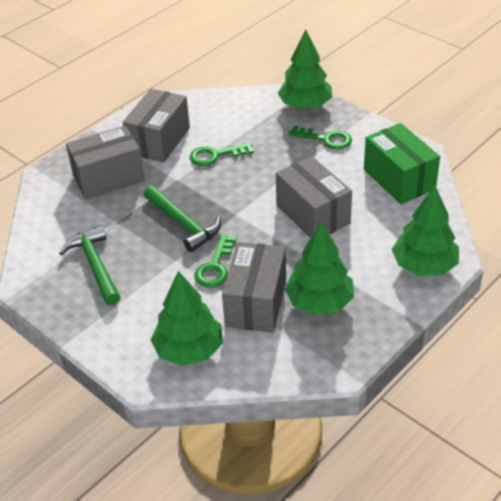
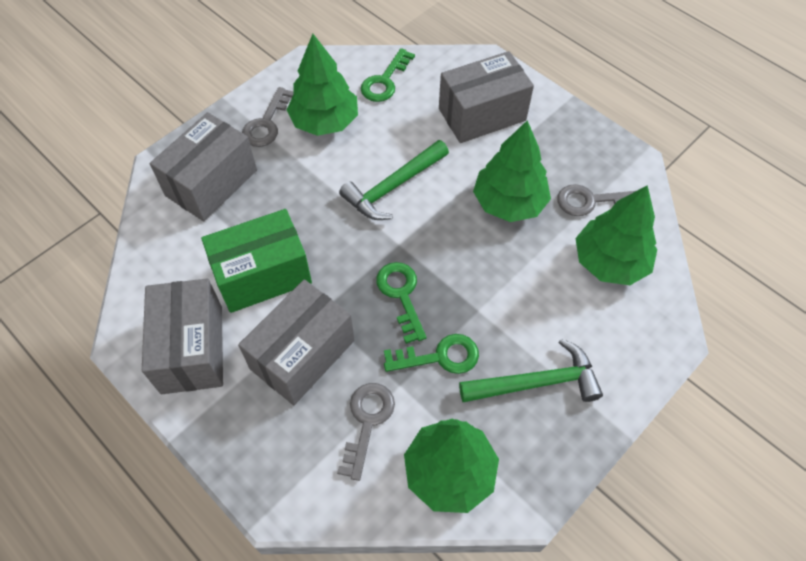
grey key: none = 0 -> [242,87,293,147] [337,383,395,481] [557,184,636,216] = 3

